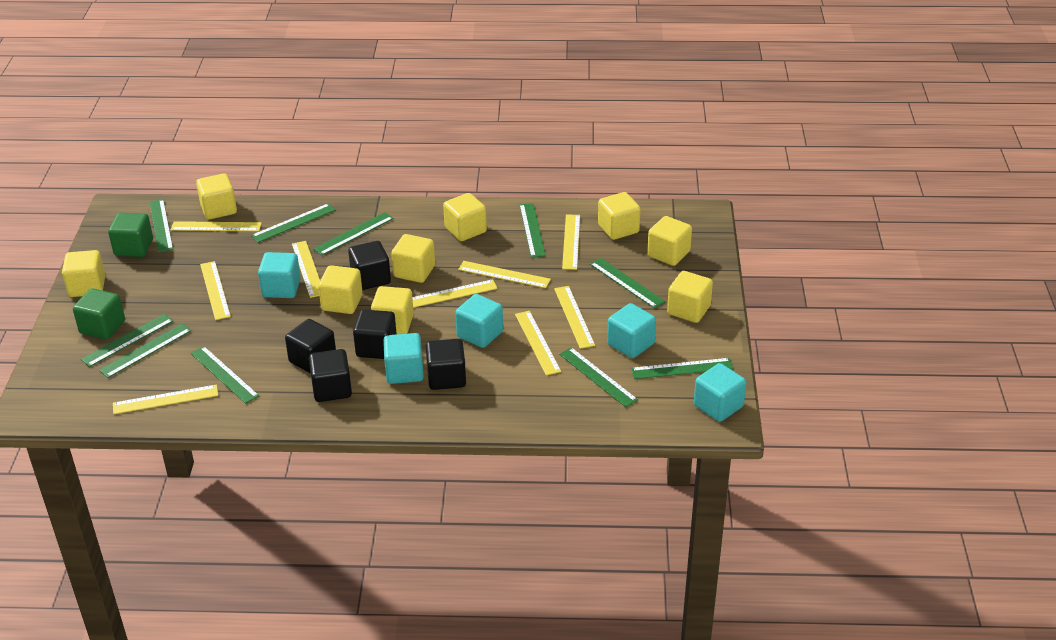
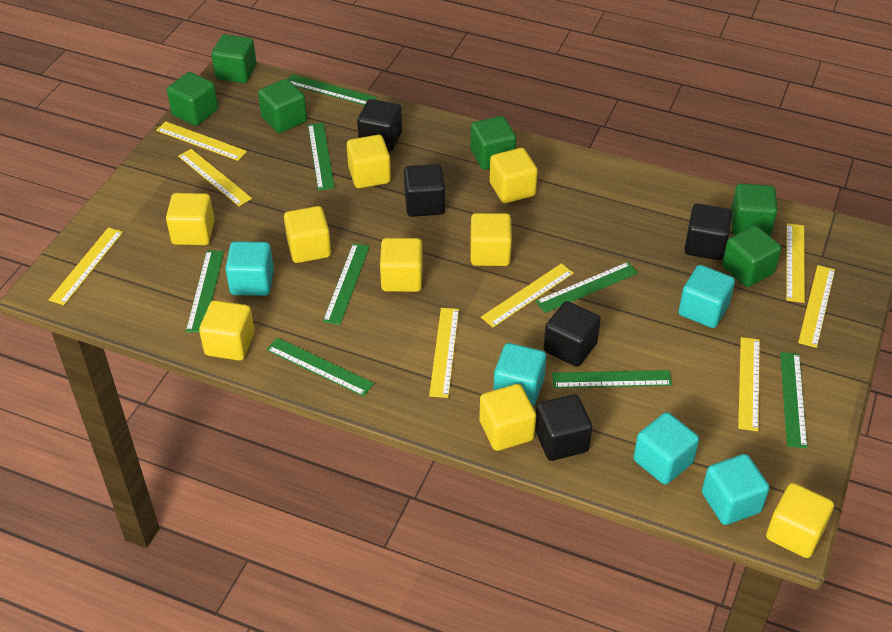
green cube: [73,288,125,340] [108,213,153,257] = 2 -> [167,72,218,126] [212,34,257,83] [258,79,307,133] [471,116,516,170] [722,225,782,287] [731,183,777,236] = 6
green ruler: [81,314,173,367] [99,323,192,378] [150,199,173,252] [191,346,259,404] [251,203,335,243] [313,212,394,255] [520,203,546,258] [559,347,638,407] [590,258,665,308] [631,358,733,379] = 10 -> [186,250,224,333] [266,338,374,397] [288,74,377,105] [308,123,335,190] [323,243,370,325] [536,262,638,313] [552,370,672,388] [780,352,807,448] = 8
yellow ruler: [113,385,218,414] [171,221,262,231] [200,261,231,320] [292,241,320,298] [412,279,498,308] [458,261,551,288] [515,311,561,375] [554,286,595,349] [562,214,580,270] = 9 -> [49,227,123,305] [156,121,247,161] [178,149,252,206] [429,308,459,398] [481,263,574,327] [738,337,760,431] [786,223,805,303] [798,265,835,348] = 8

